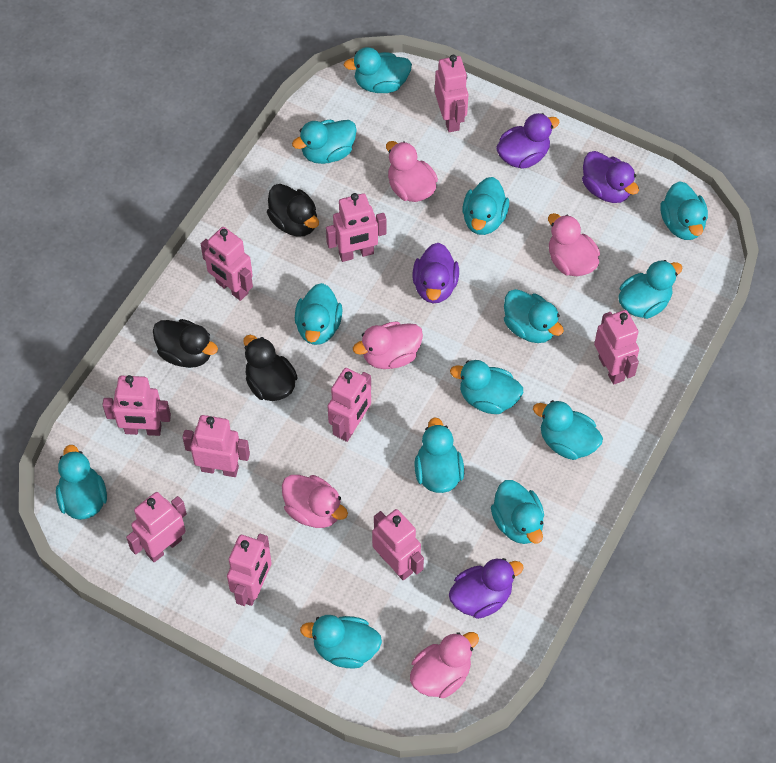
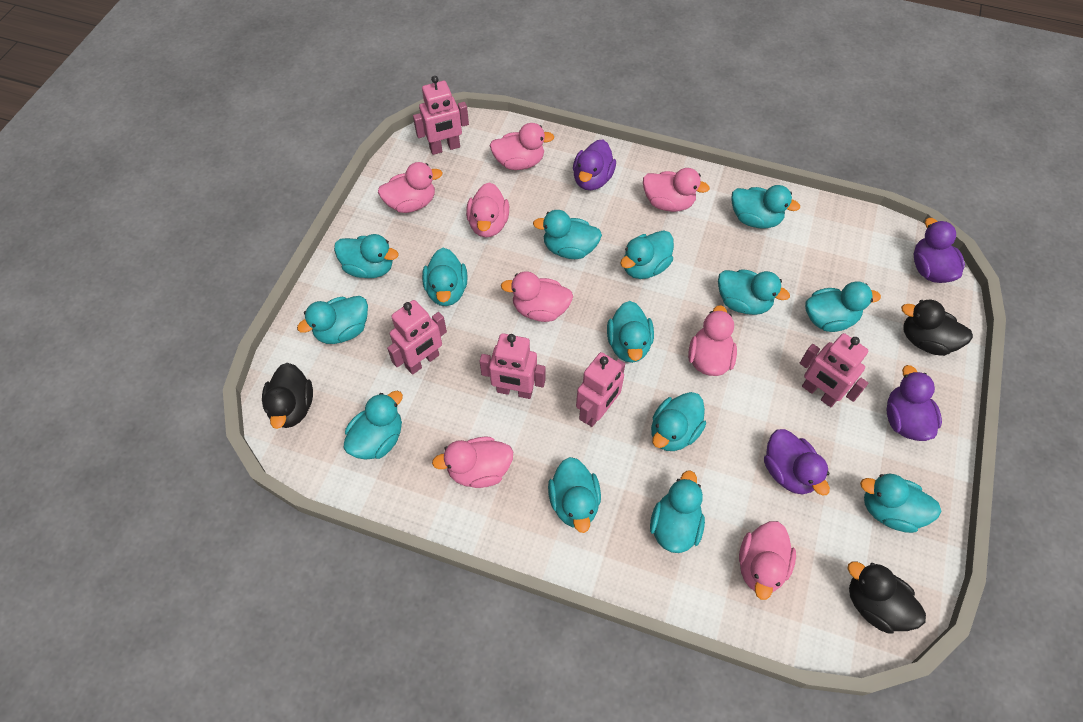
pink duck: [282,475,348,528] [353,321,423,369] [386,141,438,202] [410,632,479,698] [548,213,600,276] = 5 -> [378,162,443,213] [432,437,513,488] [466,182,509,237] [490,123,554,170] [501,271,573,322] [643,168,710,212] [688,305,737,376] [739,521,796,600] = 8
pink robot: [103,375,171,436] [126,492,187,562] [182,415,250,477] [201,227,253,301] [227,533,272,606] [326,193,386,262] [327,368,371,442] [372,509,424,580] [435,55,468,132] [594,310,639,385] = 10 -> [387,300,447,375] [413,76,469,155] [480,333,546,399] [576,352,625,427] [800,333,868,407] = 5
turquoise duck: [56,445,107,520] [292,120,357,164] [295,283,342,345] [300,615,382,669] [344,47,412,93] [414,417,464,493] [450,360,523,414] [463,177,509,235] [491,480,544,544] [504,289,564,343] [533,400,603,460] [618,260,682,319] [660,181,708,240] = 13 -> [297,296,368,344] [334,234,399,278] [344,391,403,460] [422,248,468,306] [533,210,602,259] [548,457,601,533] [607,301,654,363] [620,230,674,279] [650,471,705,553] [651,392,706,451] [718,269,790,315] [731,185,800,229] [805,281,881,332] [860,474,942,533] = 14

